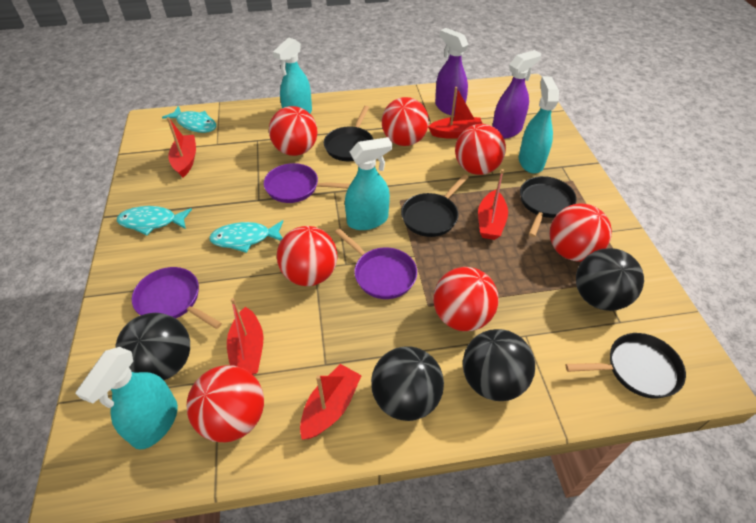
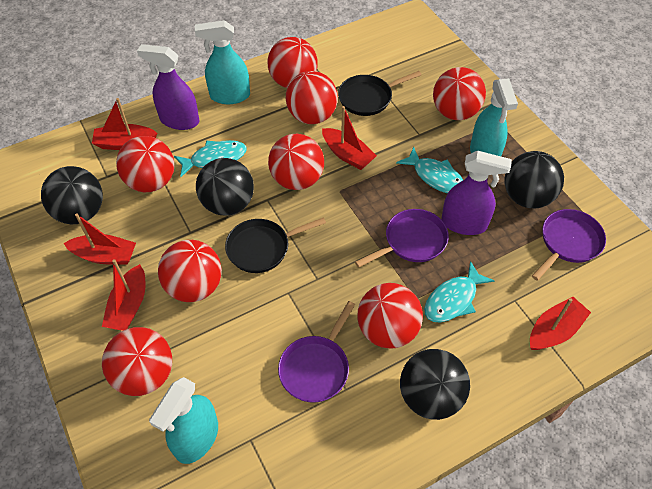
black pan: [324,106,373,161] [401,174,469,237] [520,176,577,237] [565,333,686,398] = 4 -> [225,217,326,273] [338,71,421,116] = 2
red ball: [186,365,264,442] [269,106,318,156] [277,226,337,286] [382,97,429,146] [433,267,499,331] [455,124,506,175] [550,203,612,262] = 7 -> [102,327,172,396] [116,136,174,192] [158,240,222,302] [268,37,318,88] [268,134,324,190] [286,71,338,124] [357,283,423,349] [433,67,486,120] = 8
turquoise spray bottle: [75,347,178,450] [273,37,312,113] [345,137,392,230] [519,76,559,174] = 4 -> [149,377,218,464] [195,20,250,104] [470,78,518,156] = 3

